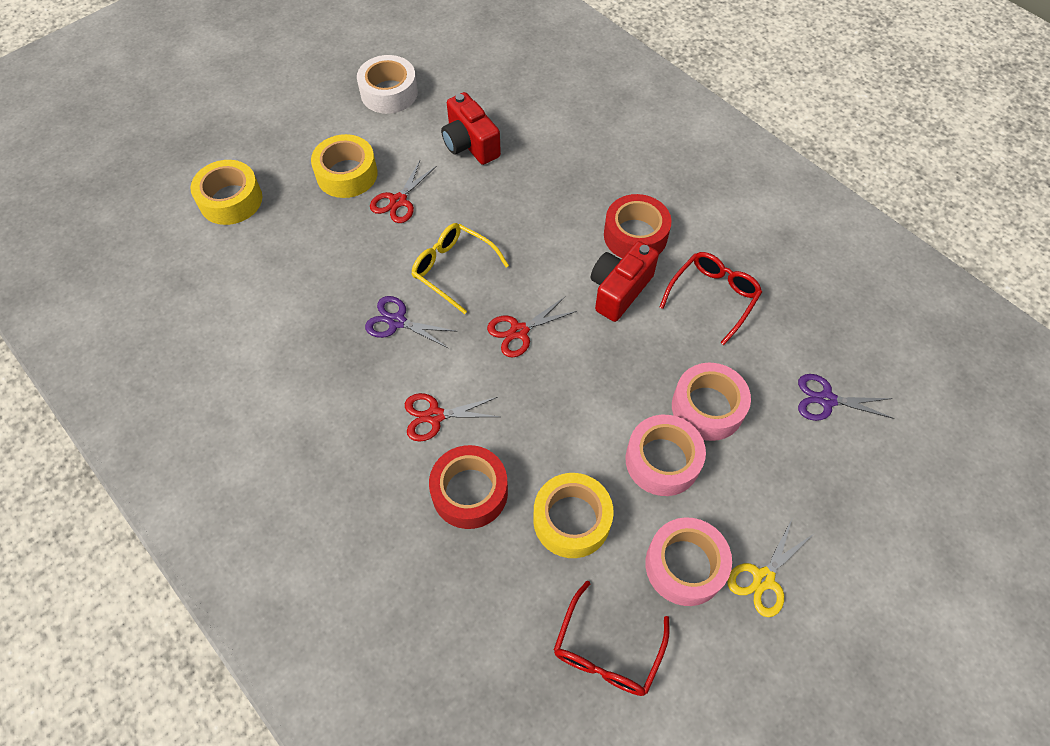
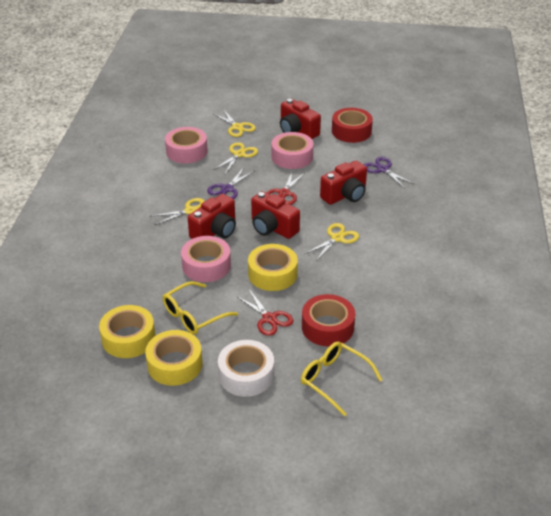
red camera: [441,92,501,165] [591,241,659,322] = 2 -> [188,194,236,239] [251,191,300,239] [280,99,321,139] [320,160,367,205] = 4
red glasses: [554,580,670,696] [659,252,762,345] = 2 -> none = 0
red scissors: [370,161,436,223] [405,393,500,442] [487,297,577,358] = 3 -> [236,289,293,336] [267,172,305,205] = 2
yellow glasses: [411,223,509,314] = 1 -> [163,281,238,334] [301,341,382,417] = 2
yellow scissors: [727,519,812,617] = 1 -> [152,198,205,225] [214,109,256,137] [214,142,258,174] [304,223,359,261] = 4

